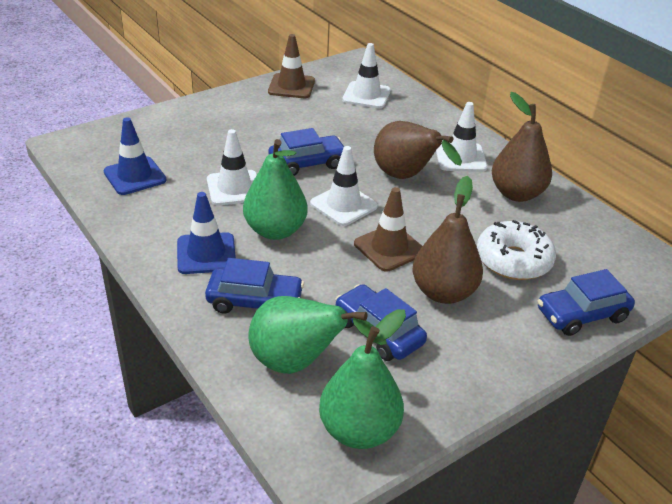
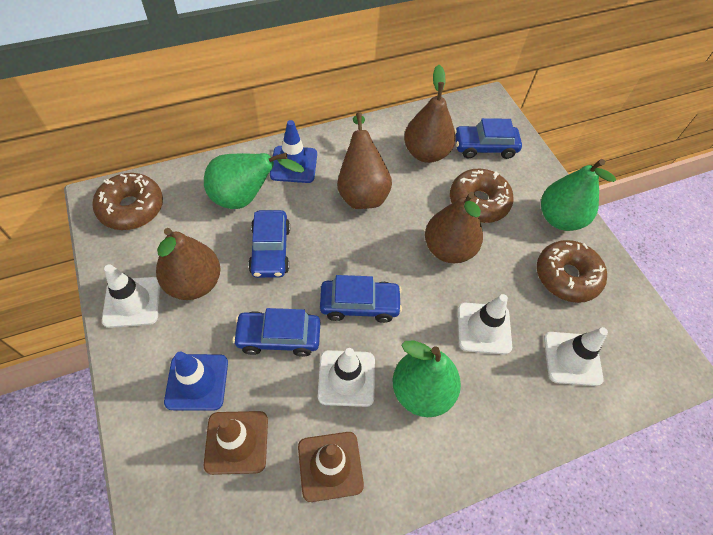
brown donut: none = 0 -> [93,173,163,230] [450,169,514,223] [537,240,607,303] = 3
brown pear: [374,121,462,179] [412,176,483,304] [492,92,552,202] = 3 -> [156,228,220,300] [337,112,392,209] [404,65,456,163] [425,192,483,263] = 4
white donut: [477,220,556,280] = 1 -> none = 0

